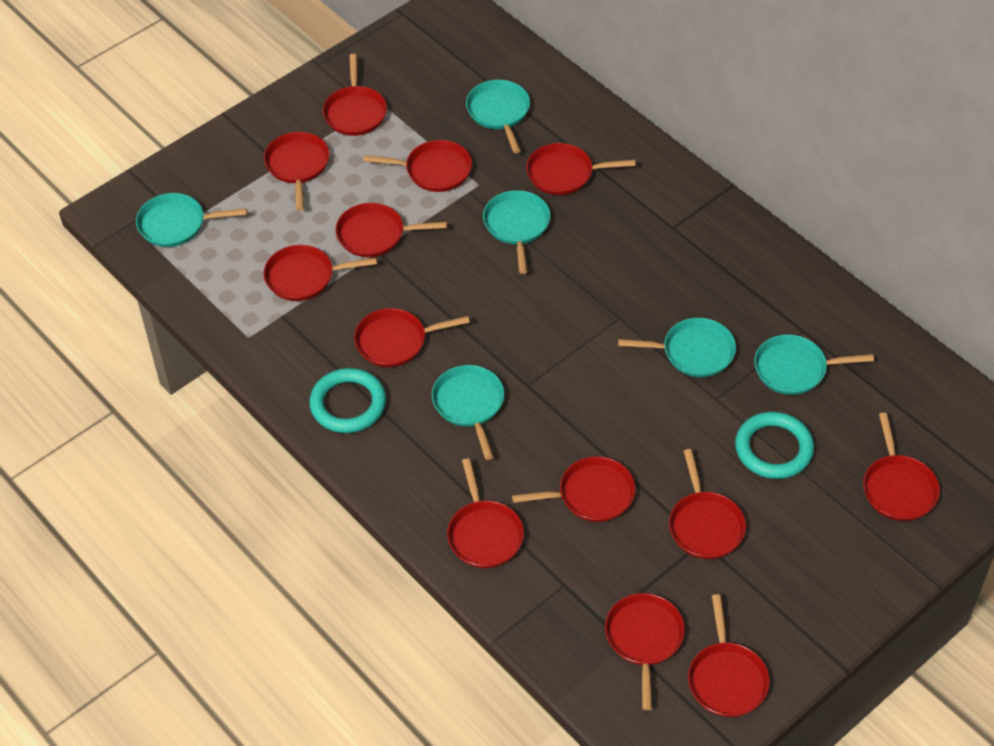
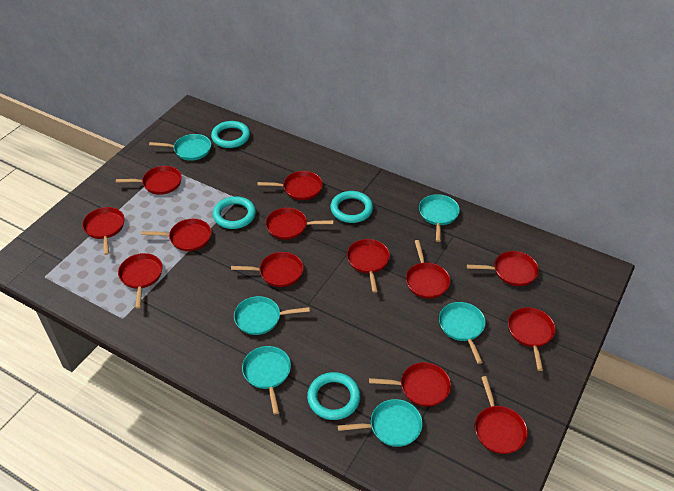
turquoise ring: [309,368,386,433] [735,411,814,479] = 2 -> [211,121,250,148] [213,196,256,229] [307,372,360,420] [330,191,373,223] = 4

